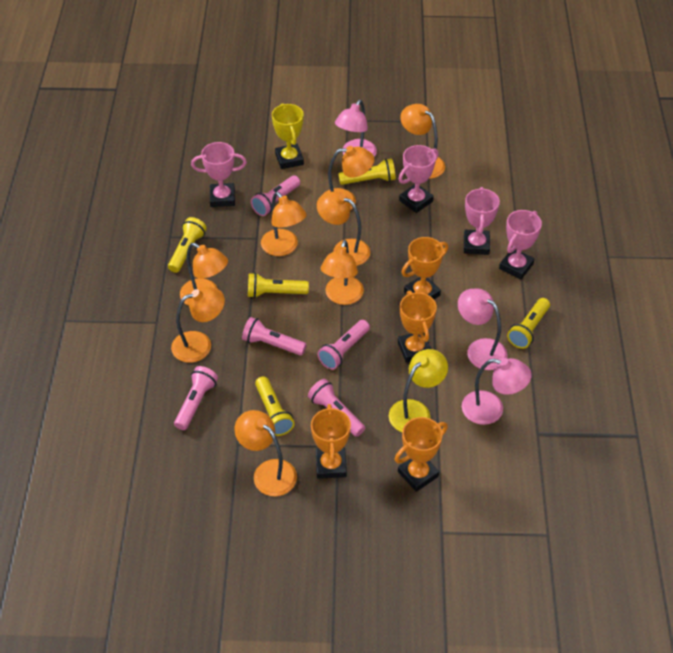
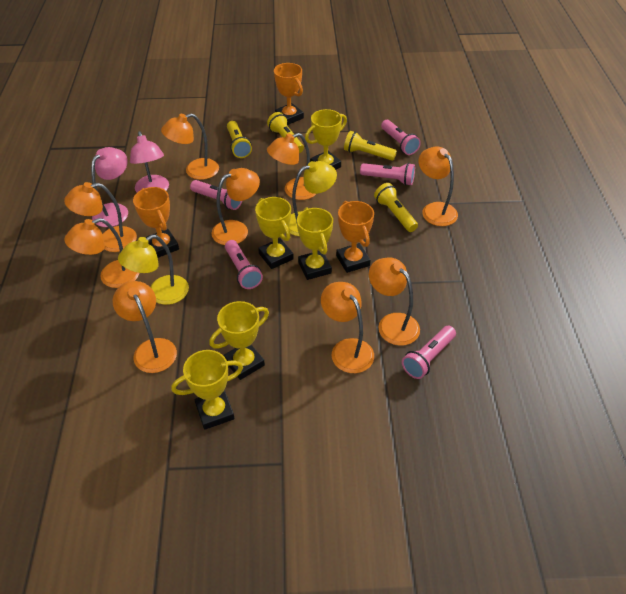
orange lamp: [171,286,225,363] [180,243,228,306] [234,410,297,496] [261,192,306,256] [317,191,370,266] [321,240,364,305] [322,146,374,210] [400,104,445,179] = 8 -> [64,182,137,252] [64,218,139,288] [113,281,177,373] [161,114,219,180] [212,168,260,245] [267,133,316,200] [321,282,374,373] [369,258,420,346] [419,147,458,226] = 9
orange trophy: [311,404,351,479] [394,417,448,492] [398,291,437,363] [401,237,448,299] = 4 -> [133,187,179,258] [274,63,304,125] [336,201,374,273] = 3
pink lamp: [335,100,377,157] [458,288,507,370] [462,358,532,425] = 3 -> [91,147,128,227] [130,131,169,192] = 2
pink trophy: [191,142,247,207] [399,145,439,213] [464,187,500,255] [499,210,542,279] = 4 -> none = 0
yellow flashlight: [168,217,207,273] [248,273,309,298] [255,376,295,436] [338,158,396,185] [507,298,550,349] = 5 -> [227,121,252,158] [267,112,304,153] [344,131,397,161] [374,183,418,232] = 4
yellow lamp: [389,349,448,432] = 1 -> [118,235,189,305] [288,161,337,236] = 2
yellow trophy: [272,103,304,169] = 1 -> [171,350,243,430] [209,301,269,380] [255,197,294,269] [297,207,333,280] [305,109,347,170] = 5

